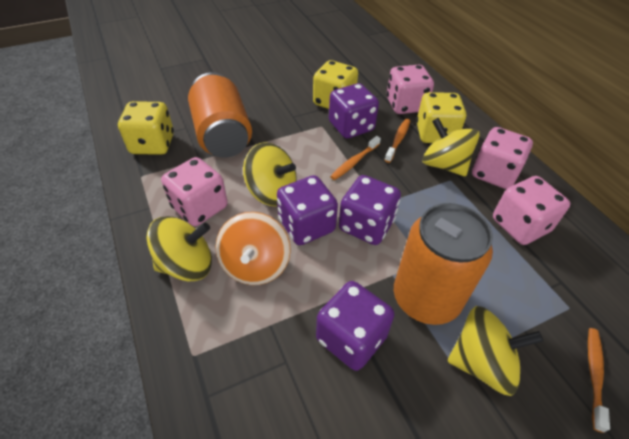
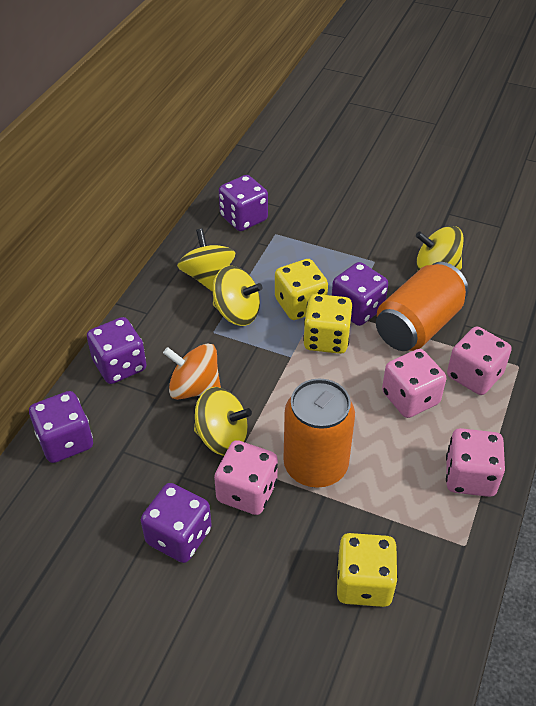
orange toothbrush: [330,136,381,180] [385,119,410,163] [588,328,610,433] = 3 -> none = 0
purple dice: [277,175,338,245] [316,281,395,371] [329,83,379,139] [339,175,401,245] = 4 -> [29,391,93,463] [87,317,147,384] [141,483,212,563] [219,175,268,231] [332,262,388,326] = 5

